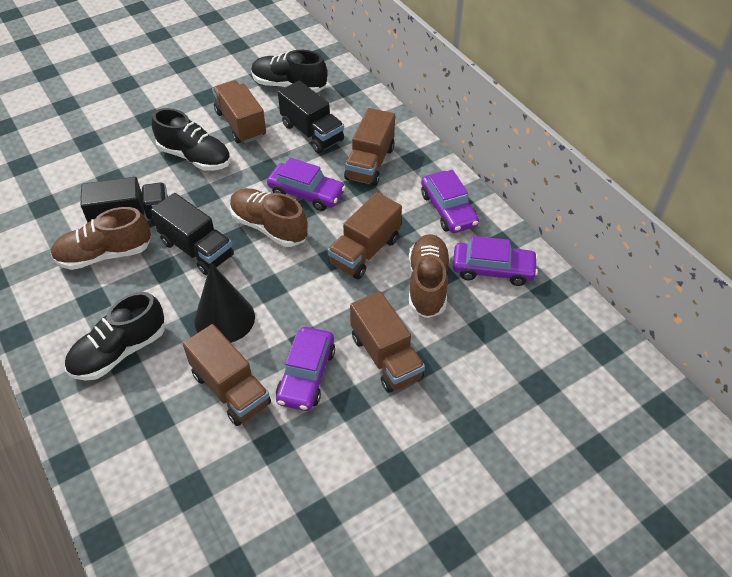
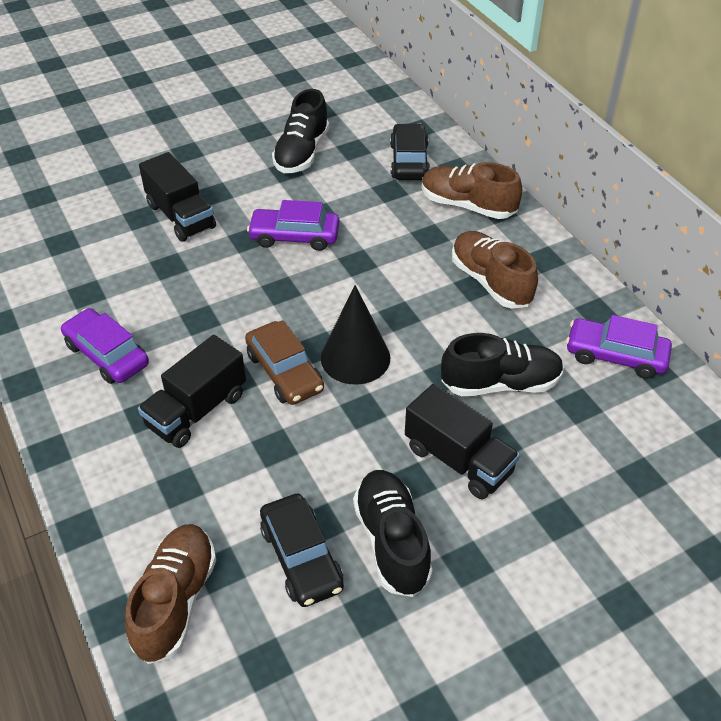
black car: none = 0 -> [260,494,344,607] [390,123,430,180] = 2
brown car: none = 0 -> [245,320,324,405] = 1
brown truck: [183,324,271,426] [212,80,266,143] [327,192,402,279] [344,108,395,186] [350,291,425,393] = 5 -> none = 0
purple car: [267,158,346,211] [276,327,335,411] [421,170,479,233] [453,236,538,286] = 4 -> [61,308,149,384] [247,200,339,251] [566,315,672,379] = 3

